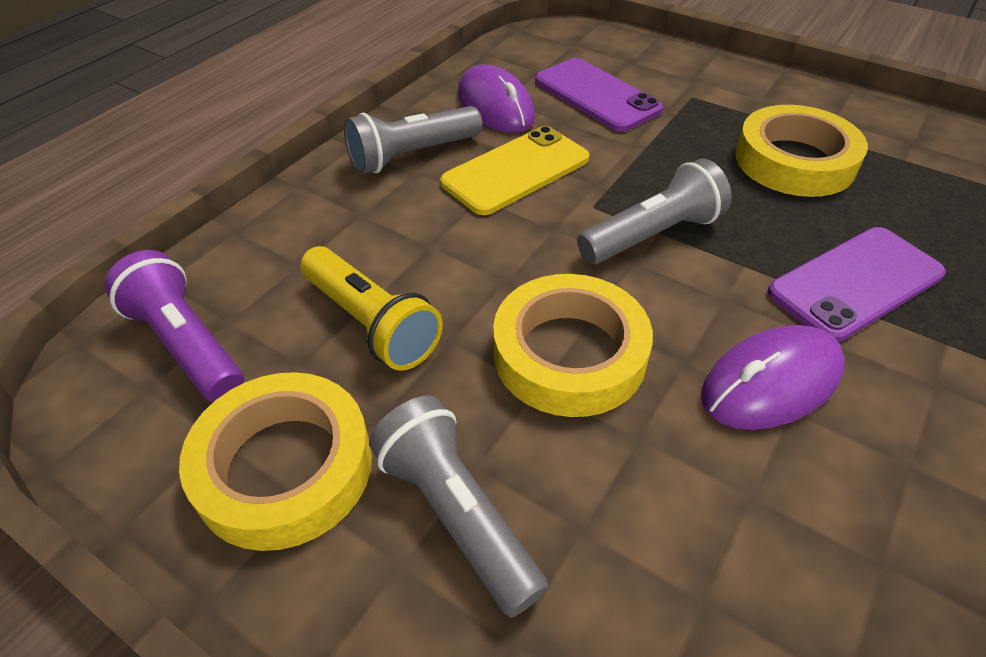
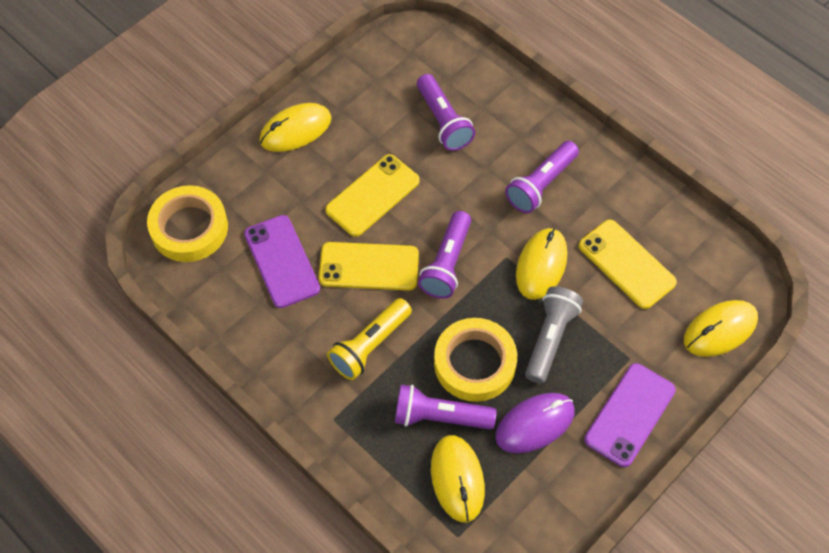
grey flashlight: [344,106,483,174] [369,396,548,618] [577,159,732,264] = 3 -> [525,286,583,384] = 1
purple flashlight: [105,250,244,403] = 1 -> [395,385,496,430] [417,74,475,151] [418,211,471,299] [505,141,579,213] = 4
purple mouse: [458,64,535,133] [701,325,845,430] = 2 -> [495,393,575,453] = 1
yellow mouse: none = 0 -> [260,103,331,152] [431,435,485,522] [516,228,567,300] [684,300,758,357] = 4
yellow phone: [440,126,590,215] = 1 -> [319,242,419,290] [325,154,420,237] [579,219,677,309] = 3
yellow tape: [179,372,372,551] [493,274,653,417] [735,105,868,197] = 3 -> [147,185,228,262] [434,318,517,402] = 2

